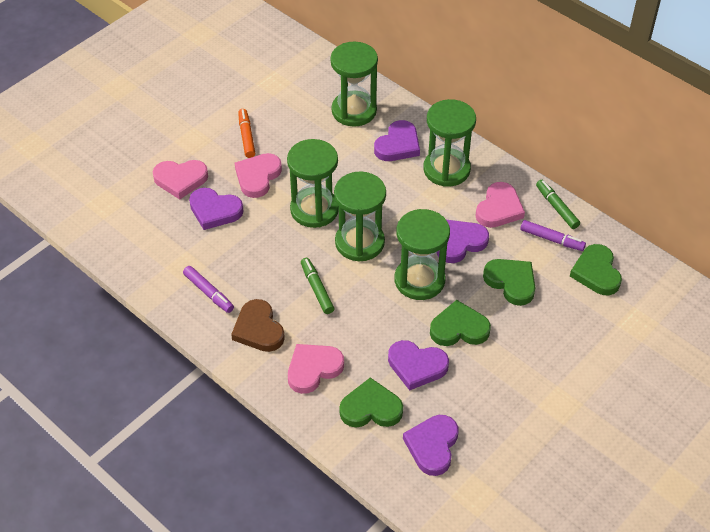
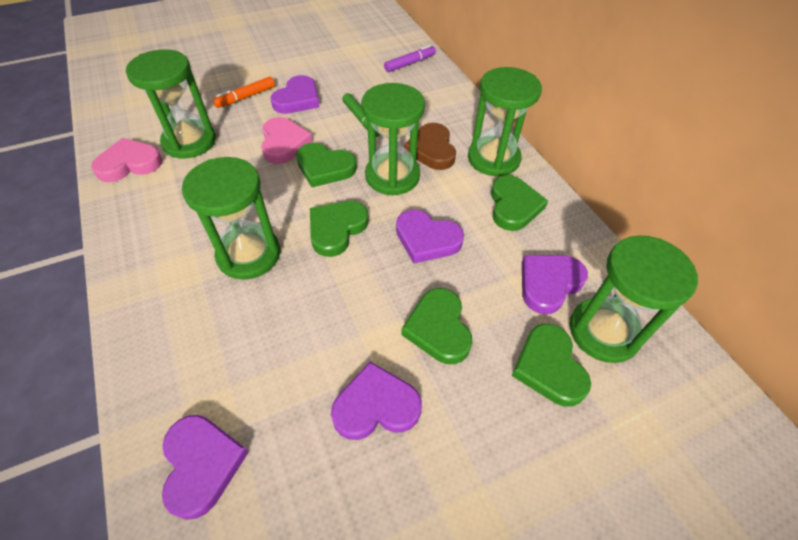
green heart: [339,378,403,428] [430,300,491,346] [483,259,535,306] [570,244,622,295] = 4 -> [296,143,357,187] [310,201,368,257] [401,288,472,364] [491,175,548,231] [512,324,591,407] = 5
green marker: [301,258,335,314] [536,180,580,229] = 2 -> [342,93,380,137] = 1
pink heart: [153,160,208,199] [235,153,282,198] [288,344,344,394] [475,182,525,228] = 4 -> [91,138,163,182] [261,117,313,164] = 2
purple marker: [183,266,234,313] [520,220,586,251] = 2 -> [384,45,436,72] = 1

